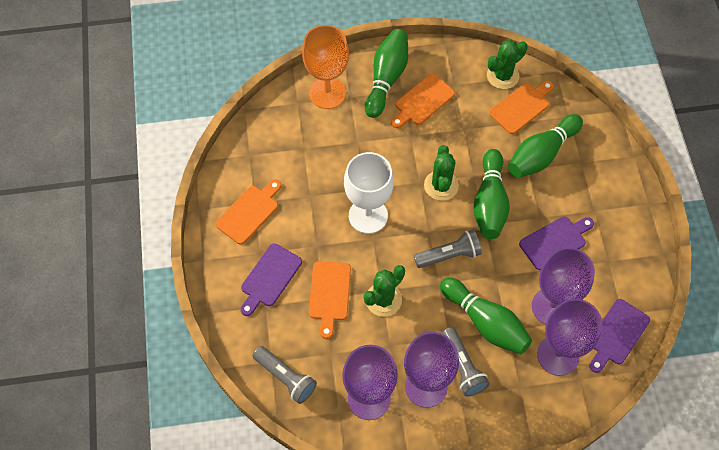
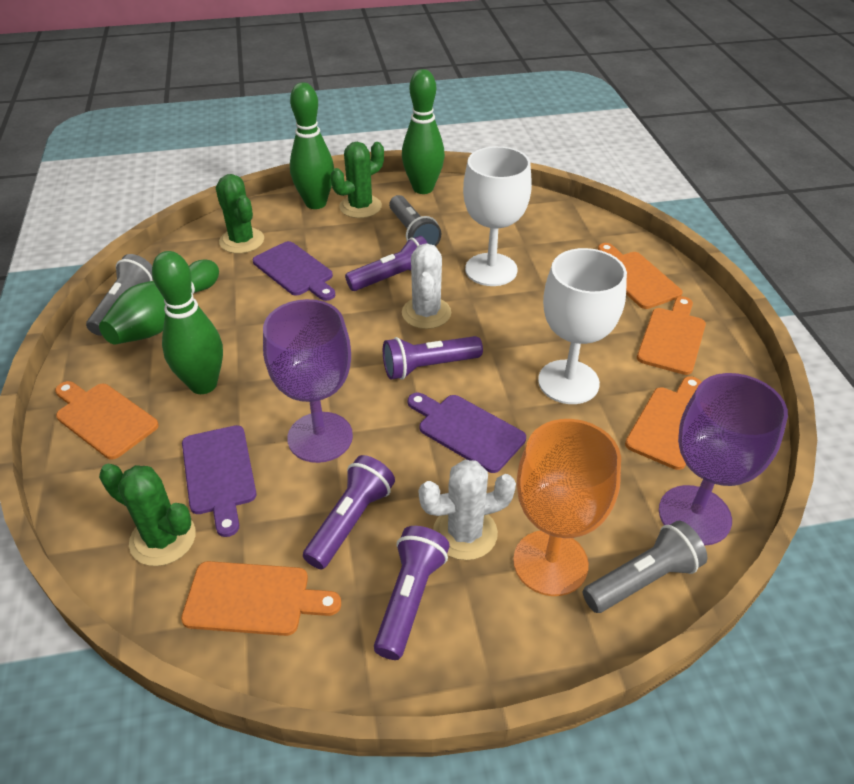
orange cutting board: [216,179,281,245] [309,261,351,339] [391,74,455,128] [489,81,554,134] = 4 -> [55,381,159,460] [181,561,341,636] [598,243,683,309] [625,376,701,470] [637,296,706,375] = 5
purple flashlight: none = 0 -> [303,455,395,569] [345,236,428,291] [374,526,450,660] [383,336,483,380] = 4
purple goblet: [342,345,398,420] [404,332,459,408] [532,247,595,325] [537,299,602,376] = 4 -> [263,299,353,463] [659,373,788,546] = 2
white cactus: none = 0 -> [402,243,451,329] [419,460,516,560] = 2
white goblet: [344,152,394,234] = 1 -> [463,146,532,286] [538,248,627,404] = 2

